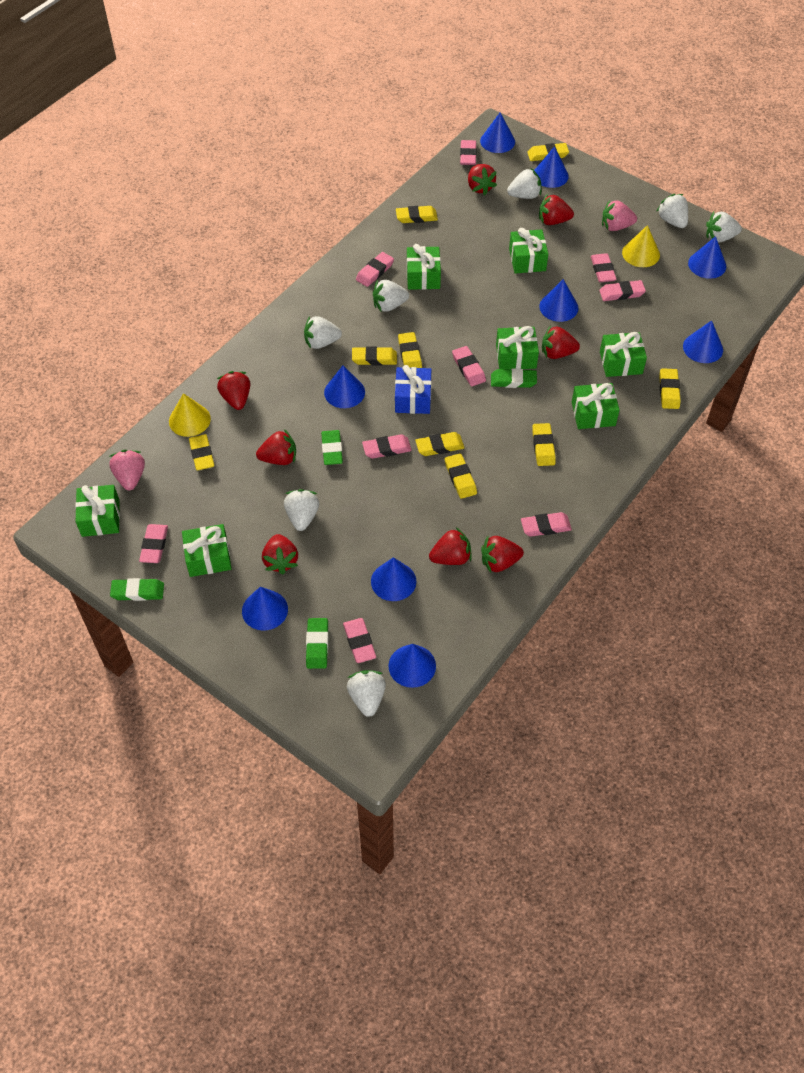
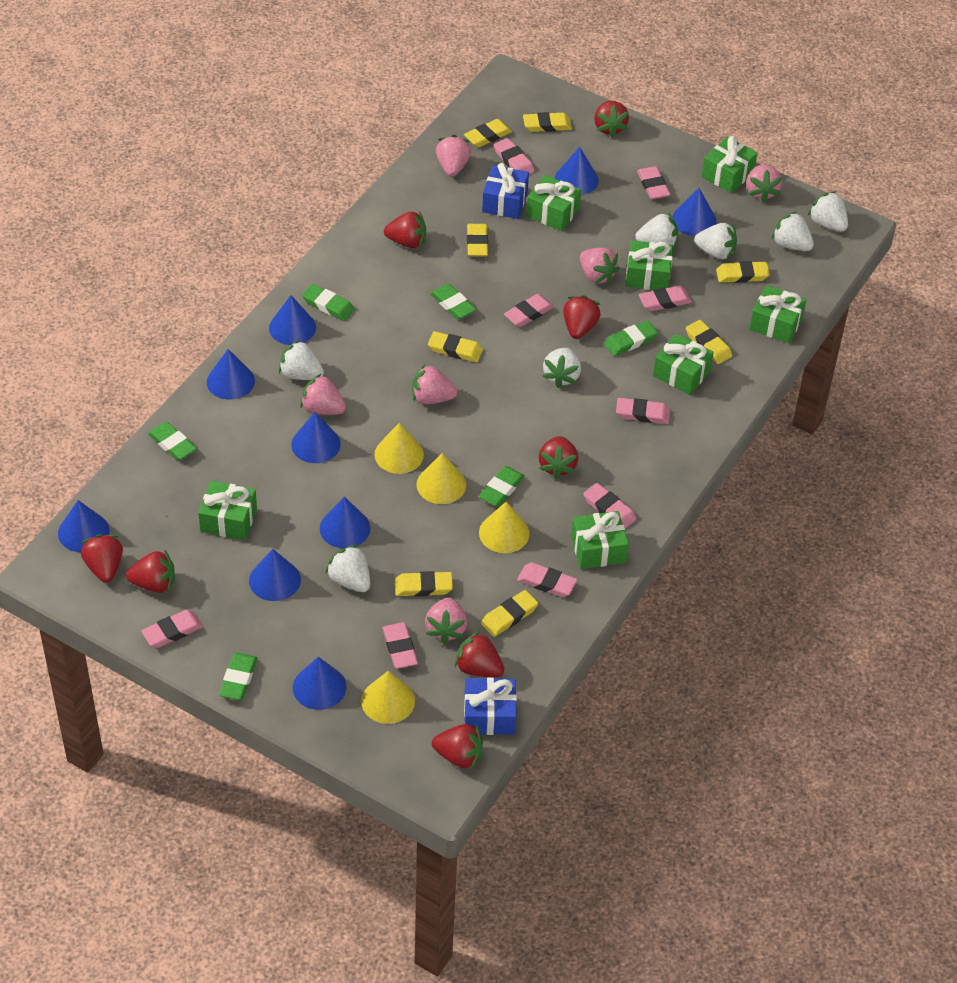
blue gift: [395,365,432,414] = 1 -> [464,678,517,735] [482,163,529,219] = 2
green eraser: [110,578,164,601] [306,618,328,669] [321,430,343,465] [491,369,537,388] = 4 -> [148,422,197,460] [219,653,257,700] [302,284,355,321] [430,284,476,319] [479,466,525,507] [604,320,658,356] = 6
pink strawberry: [109,450,145,490] [602,200,637,231] = 2 -> [300,374,346,415] [412,364,457,404] [425,597,467,644] [436,135,471,177] [580,248,620,284] [746,165,782,202] = 6
yellow cone: [169,393,211,437] [622,225,660,267] = 2 -> [361,671,415,724] [374,423,424,474] [416,453,466,504] [479,502,530,553] = 4
yellow eraser: [189,434,214,470] [352,346,397,365] [396,206,438,223] [398,332,422,368] [415,432,464,456] [445,453,477,499] [527,143,569,161] [532,423,556,466] [659,368,681,409] = 9 -> [395,571,453,597] [428,331,483,362] [464,119,512,147] [467,224,488,257] [481,590,538,637] [523,112,572,132] [686,320,732,364] [716,261,770,283] = 8

